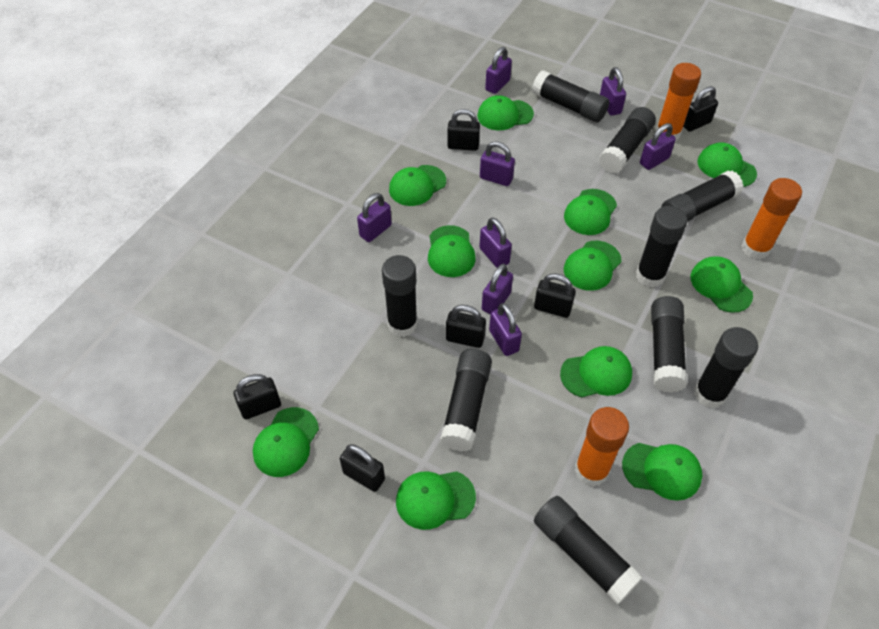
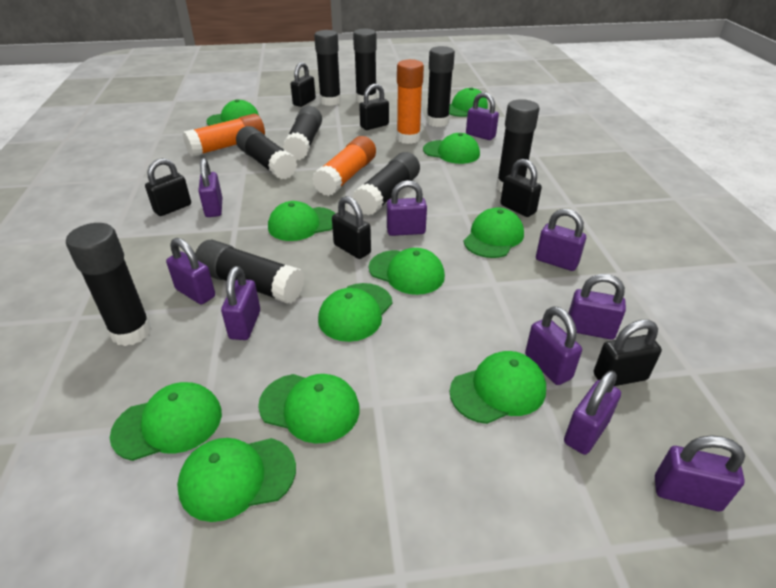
purple padlock: [357,193,392,242] [479,218,512,268] [480,141,515,186] [482,264,513,314] [485,47,512,94] [489,303,522,356] [600,67,626,116] [640,123,676,170] = 8 -> [166,238,215,304] [198,158,223,217] [221,266,260,340] [387,180,427,236] [466,92,499,140] [525,306,582,385] [536,209,586,271] [564,371,621,455] [568,274,626,340] [655,435,745,511] = 10

